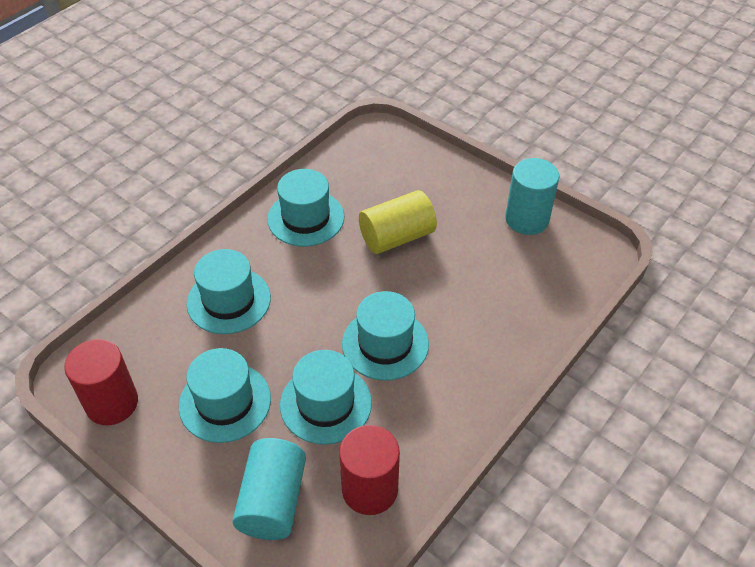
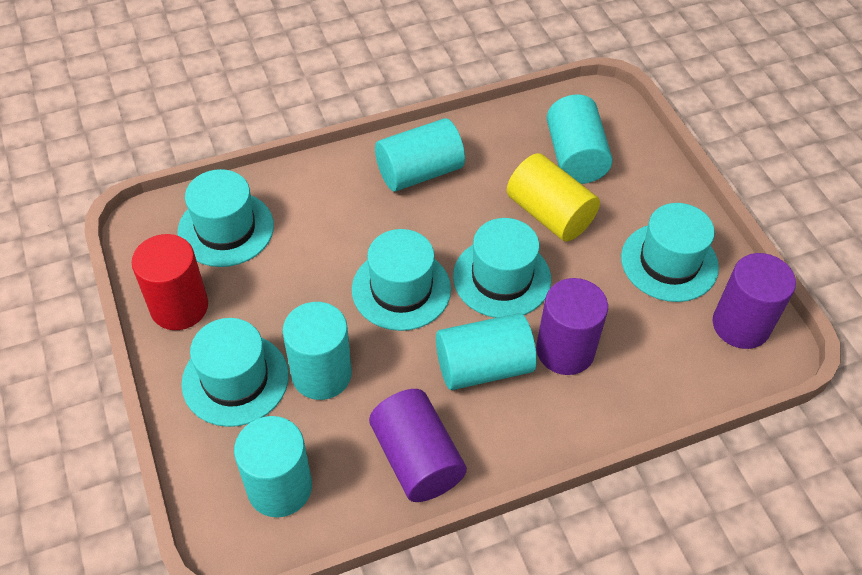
purple cylinder: none = 0 -> [369,389,467,502] [536,278,608,375] [712,253,796,349] = 3
red cylinder: [64,339,138,425] [339,425,400,515] = 2 -> [132,234,208,330] = 1
turquoise cylinder: [232,438,306,540] [505,158,559,235] = 2 -> [234,416,312,517] [283,302,352,400] [375,118,465,192] [436,313,537,390] [547,94,613,184] = 5

